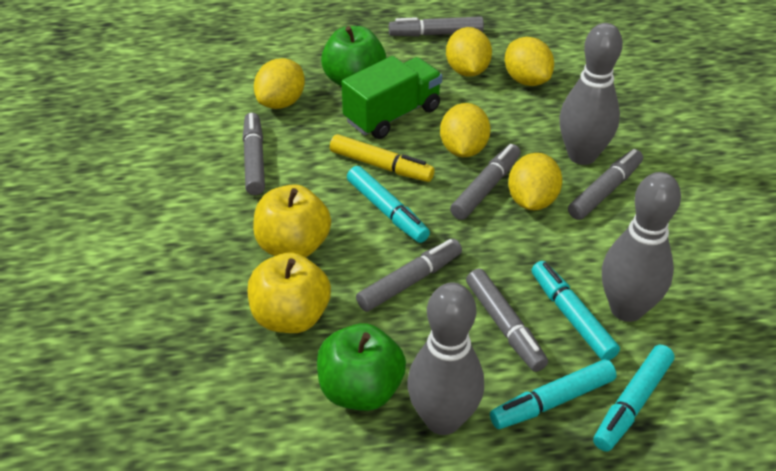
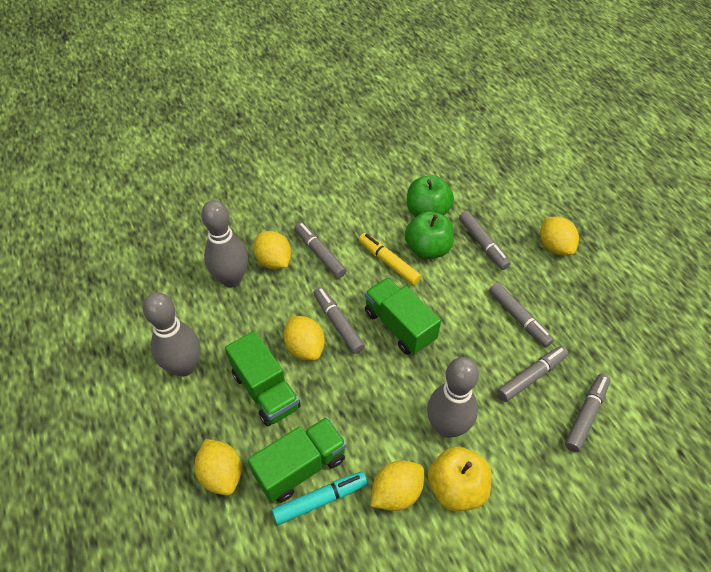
green truck: [342,56,442,139] = 1 -> [225,331,301,427] [248,417,346,503] [365,277,441,355] = 3
turquoise marker: [347,166,430,243] [490,359,617,429] [532,261,620,360] [593,345,675,452] = 4 -> [272,472,367,525] = 1
yellow apple: [247,252,331,333] [253,184,331,257] = 2 -> [428,446,491,511] = 1

